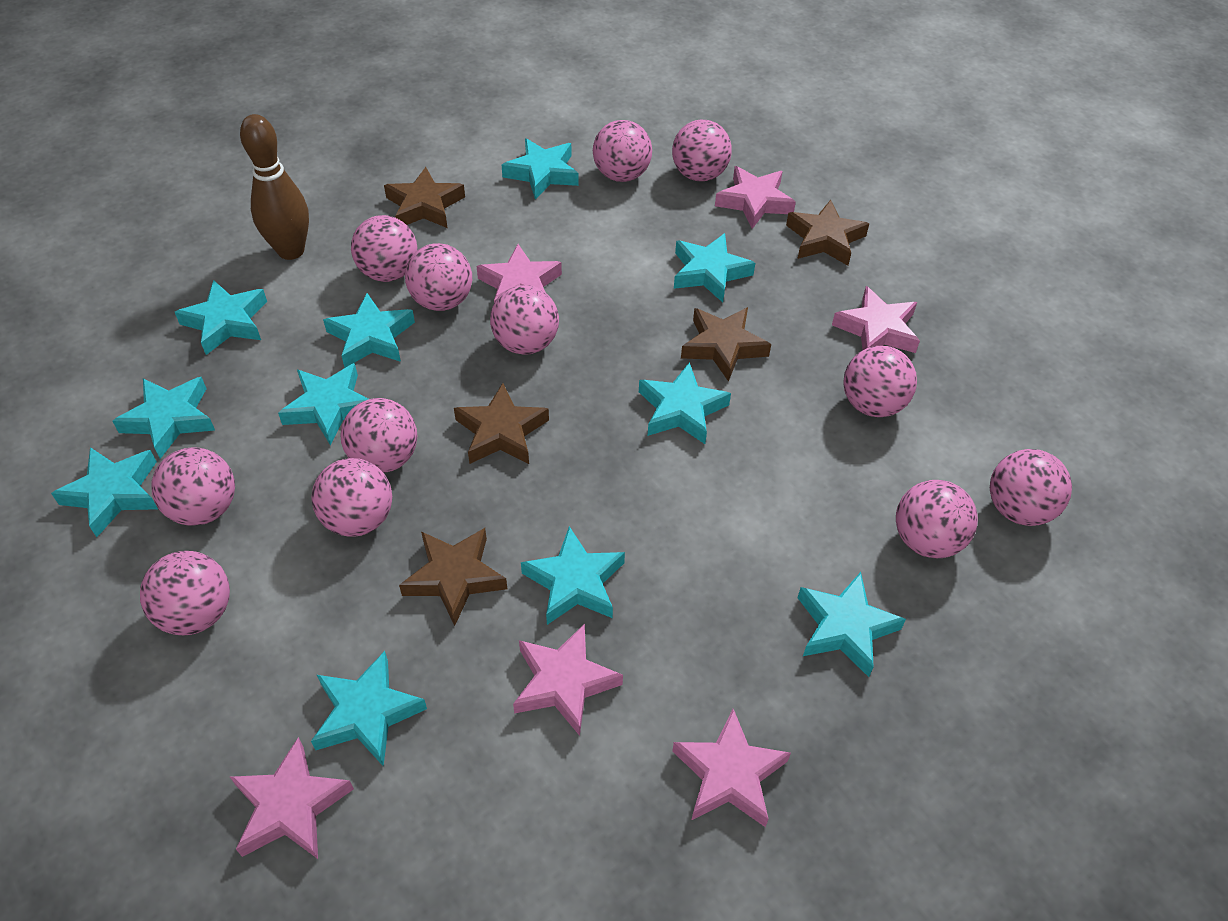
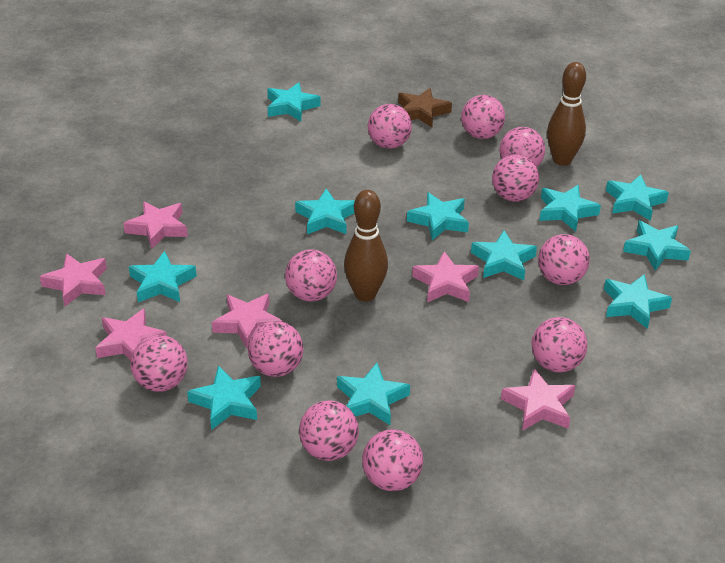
brown bowling pin: [240,114,309,260] = 1 -> [344,190,388,302] [547,62,586,166] = 2
brown star: [384,167,465,228] [399,528,507,626] [454,383,549,464] [681,307,771,382] [786,200,869,266] = 5 -> [398,88,452,127] = 1
pink ball: [140,551,230,635] [152,447,235,526] [311,458,392,537] [340,398,417,473] [351,215,417,282] [405,243,472,311] [490,285,559,355] [593,120,652,182] [672,120,732,181] [843,346,917,417] [896,480,978,559] [990,449,1072,526] = 12 -> [131,335,188,392] [248,321,304,377] [285,249,337,302] [299,400,359,461] [362,429,423,491] [368,104,412,149] [461,95,505,139] [492,154,539,202] [499,127,545,167] [531,317,587,372] [538,234,590,285] = 11

